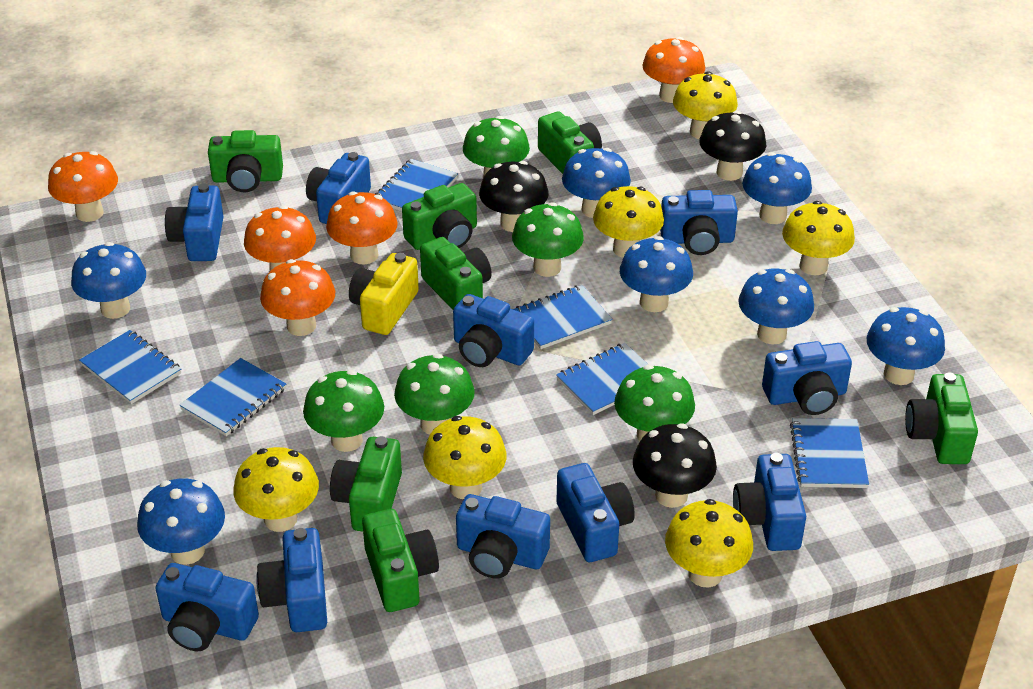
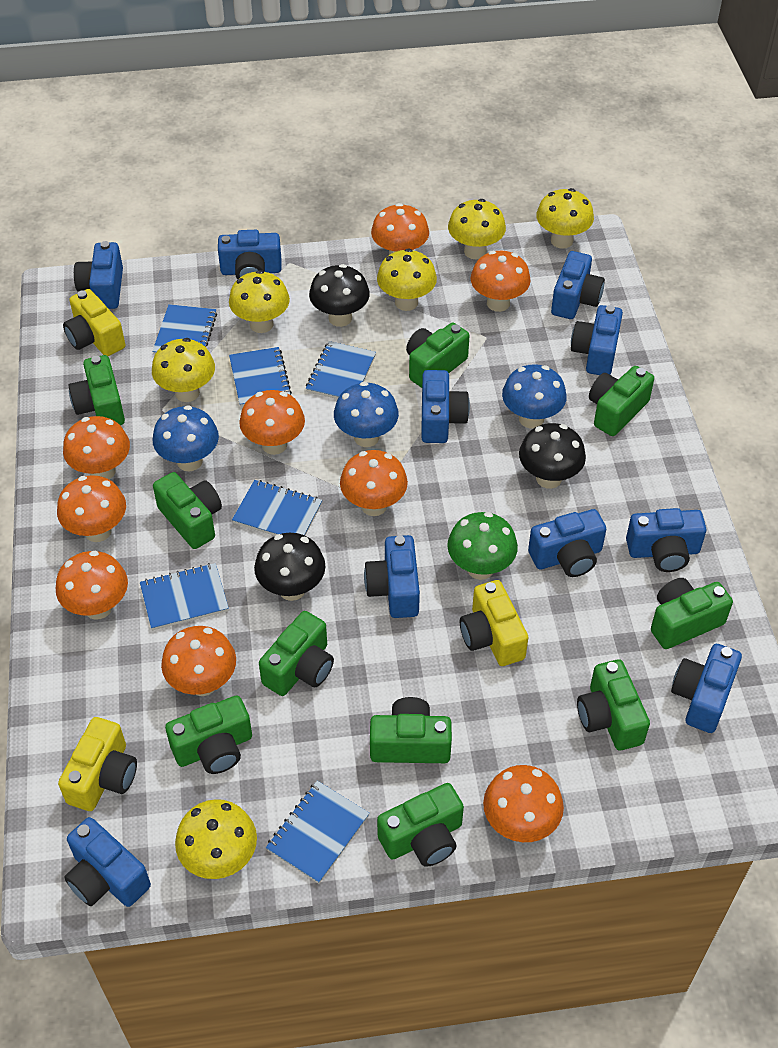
blue mushroom: [71,242,146,319] [137,478,225,565] [562,148,631,218] [620,236,693,312] [738,269,814,344] [742,152,812,224] [867,307,945,385] = 7 -> [152,405,219,471] [334,382,399,447] [502,364,567,428] = 3
green camera: [208,130,283,192] [330,436,402,531] [362,509,439,612] [402,183,477,250] [420,237,492,310] [538,112,602,174] [905,373,978,464] = 7 -> [69,355,125,425] [153,472,222,549] [165,695,252,774] [259,611,334,696] [370,697,452,763] [377,783,464,867] [406,322,470,388] [577,659,650,750] [589,366,654,436] [651,578,733,649] = 10
green mushroom: [303,370,384,452] [394,354,475,434] [463,116,530,178] [512,202,584,277] [614,365,695,441] = 5 -> [447,512,518,580] = 1
orange mushroom: [48,151,118,222] [244,205,316,271] [260,259,335,336] [326,191,398,264] [642,37,705,103] = 5 -> [56,551,128,620] [57,475,126,542] [63,416,130,479] [161,626,236,696] [239,390,305,455] [340,450,408,516] [371,203,429,255] [470,251,531,312] [483,765,564,842] = 9
yellow camera: [349,253,419,335] = 1 -> [58,717,137,811] [63,289,125,356] [460,580,529,666] = 3

